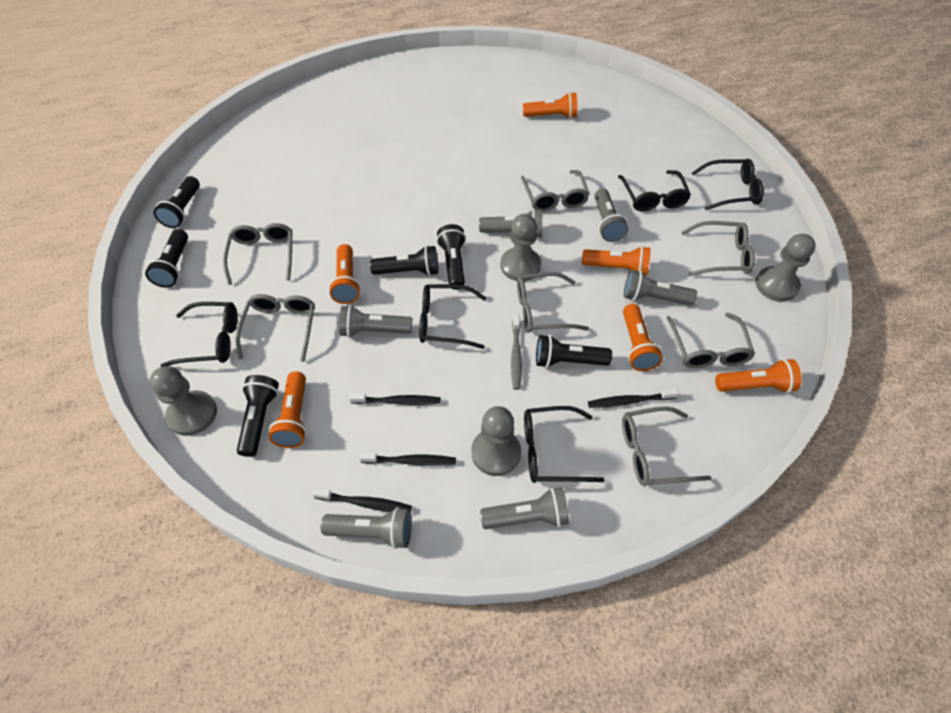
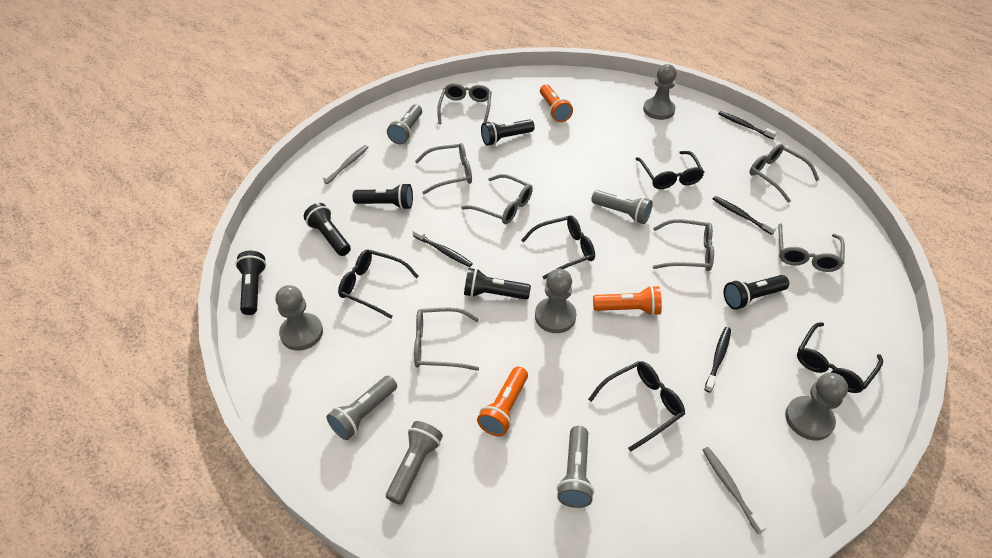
grey flashlight: [321,507,412,549] [339,305,412,338] [479,209,542,237] [480,487,569,529] [594,188,628,242] [624,270,697,305] = 6 -> [327,376,397,440] [386,421,443,505] [387,105,422,144] [557,426,594,508] [591,190,652,224] = 5
grey toothbrush: [511,314,522,390] = 1 -> [323,145,369,184] [703,447,767,534] = 2
orange flashlight: [269,371,307,448] [329,244,361,304] [523,92,577,119] [582,246,651,276] [623,304,663,371] [715,359,802,393] = 6 -> [477,367,528,436] [540,84,573,122] [593,285,662,316] = 3

